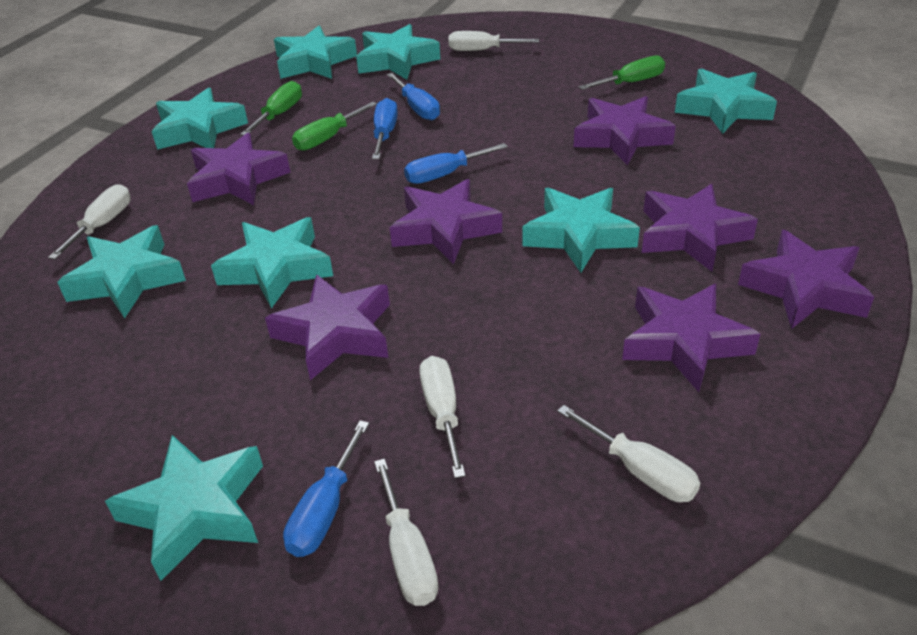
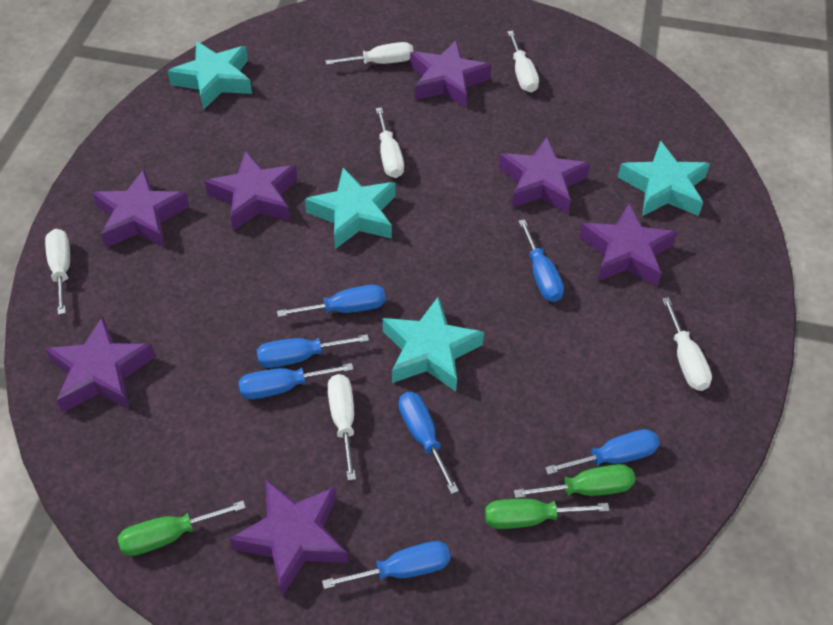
blue screwdriver: [283,420,369,557] [372,98,398,159] [387,73,440,120] [404,143,508,184] = 4 -> [238,363,354,399] [257,334,369,368] [277,285,386,317] [322,541,451,589] [399,392,459,494] [518,219,564,302] [545,429,660,475] = 7
turquoise star: [57,225,186,319] [105,435,263,581] [152,87,248,150] [211,217,333,309] [274,26,357,79] [356,24,440,80] [522,187,640,273] [675,68,777,134] = 8 -> [168,41,252,110] [305,168,395,249] [383,297,484,392] [618,141,710,216] = 4
white screwdriver: [48,184,131,260] [374,458,439,606] [419,356,466,478] [448,31,539,51] [557,405,700,502] = 5 -> [45,229,70,315] [325,42,414,65] [327,374,356,481] [376,107,404,178] [507,31,539,93] [662,297,712,391] = 6

